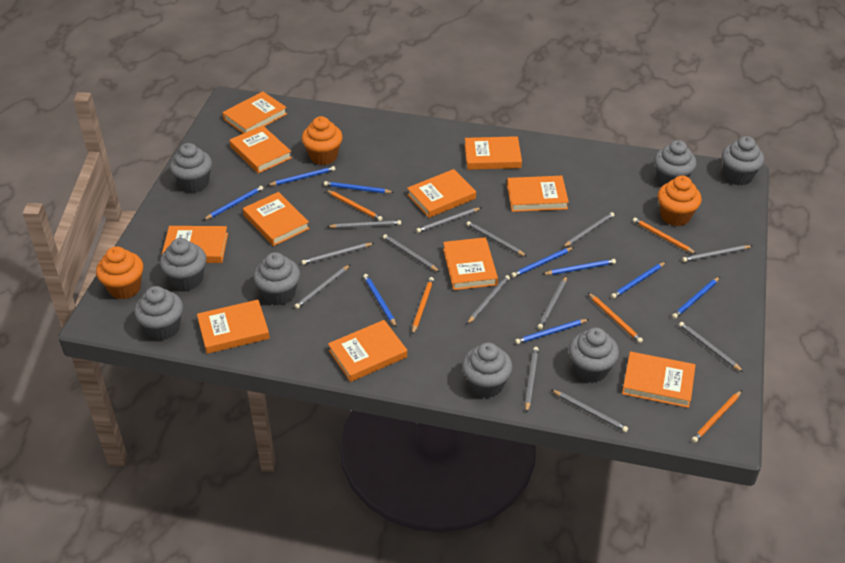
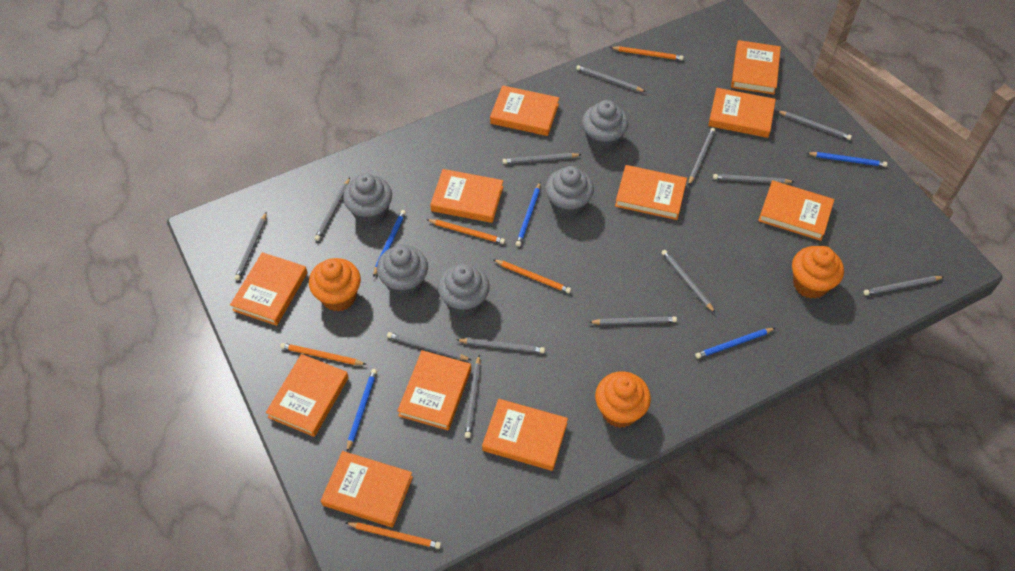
blue pencil: [203,186,263,220] [268,166,335,186] [324,181,394,193] [363,274,397,328] [511,247,574,278] [515,319,589,344] [543,259,616,275] [611,262,666,299] [672,277,720,319] = 9 -> [347,369,377,452] [373,210,406,277] [516,182,541,247] [695,328,775,359] [807,152,887,167] = 5
grey cupcake: [134,286,183,340] [160,238,206,291] [170,143,212,193] [253,252,300,305] [462,342,513,398] [569,327,619,383] [654,140,697,186] [722,136,764,186] = 8 -> [343,173,392,226] [377,245,428,298] [438,263,490,317] [545,166,594,219] [582,100,629,152] = 5

